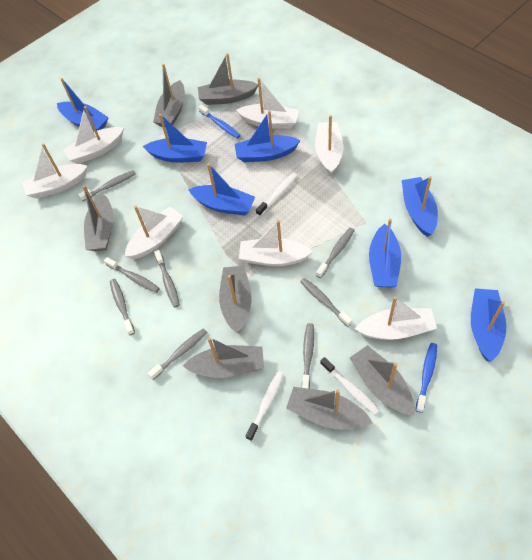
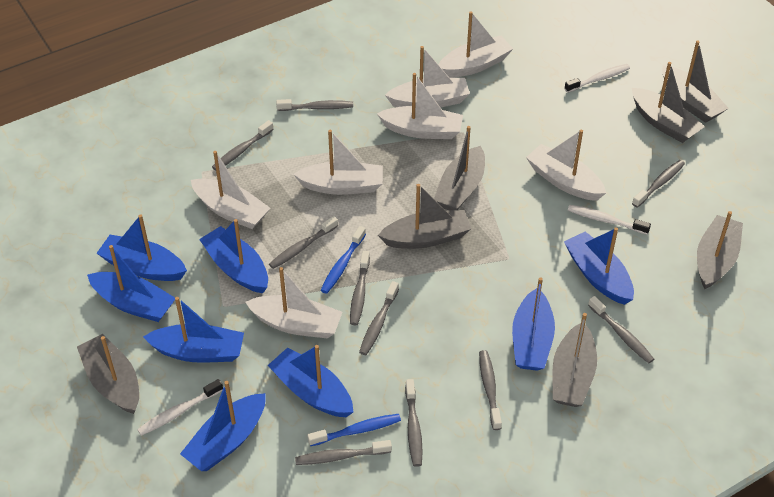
blue boat: [57,78,109,131] [143,114,207,163] [188,163,255,216] [235,111,301,162] [369,219,401,288] [402,176,438,237] [471,288,506,362] = 7 -> [87,245,175,322] [97,215,187,281] [143,297,244,363] [180,381,266,471] [199,219,268,293] [267,345,353,417] [512,277,555,371] [564,227,634,305] = 8
grey toothbrush: [78,170,136,201] [104,257,160,293] [110,279,135,335] [148,328,207,380] [154,250,180,308] [300,278,352,327] [302,323,314,389] [316,228,355,278] = 8 -> [212,120,274,171] [269,216,338,269] [276,99,353,111] [295,440,392,465] [350,251,370,325] [359,281,399,355] [405,379,423,467] [479,350,502,430] [588,296,654,364] [632,160,685,208] = 10

